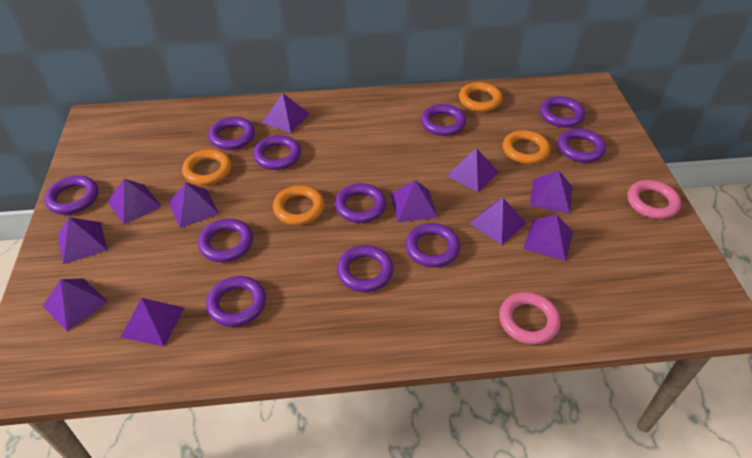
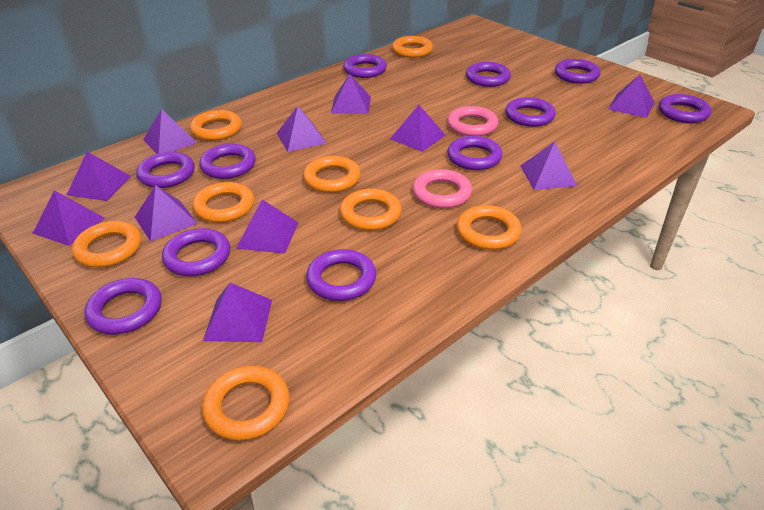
orange ring: [182,149,232,185] [273,185,325,225] [459,82,503,112] [503,130,550,164] = 4 -> [72,221,141,268] [190,110,242,141] [193,182,254,223] [202,366,289,441] [303,156,361,193] [340,189,402,231] [392,36,433,58] [457,205,521,250] = 8

